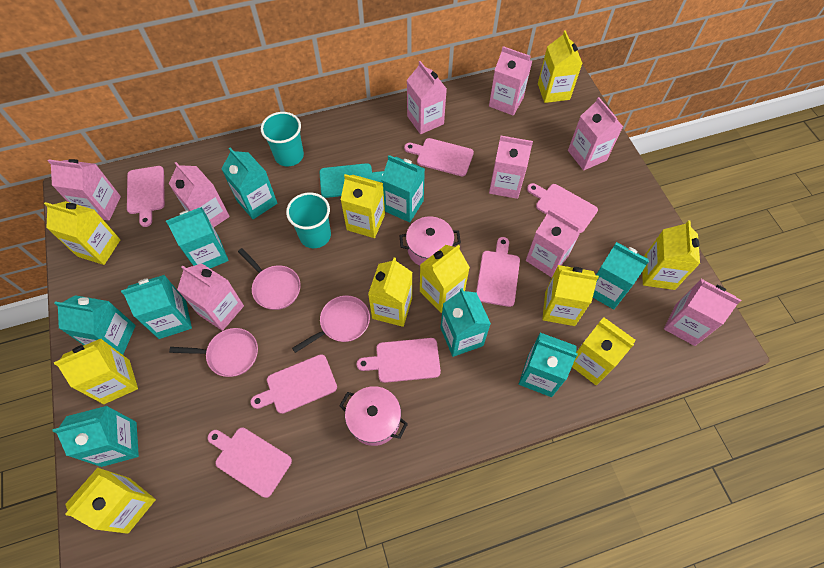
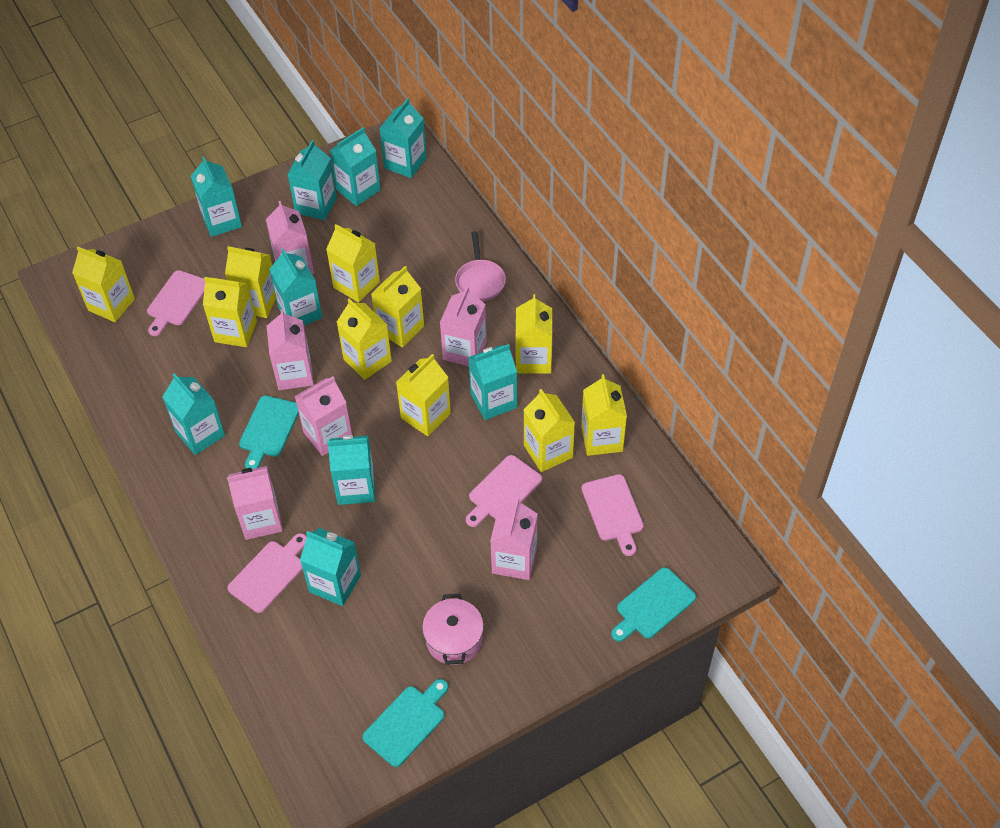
pink carton: [48,159,121,221] [168,162,230,227] [177,263,244,331] [407,61,447,134] [489,46,532,116] [489,136,533,199] [526,209,583,277] [568,97,623,170] [664,279,741,346] = 9 -> [227,466,283,540] [266,201,314,274] [267,309,314,390] [295,377,352,456] [440,286,487,366] [490,498,538,580] = 6
pink cutting board: [127,166,165,227] [208,427,292,498] [250,354,337,414] [357,338,441,383] [404,138,474,176] [476,237,520,307] [527,183,598,233] = 7 -> [147,270,205,336] [228,533,307,613] [466,455,542,527] [582,474,644,556] = 4
pink pan: [169,328,258,377] [238,248,301,310] [292,295,370,353] = 3 -> [455,231,506,301] = 1
pink pot: [339,386,408,446] [399,217,461,266] = 2 -> [422,594,484,665] = 1
turquoise cup: [261,112,304,166] [286,192,331,248] = 2 -> none = 0
turquoise cutting board: [319,163,384,198] = 1 -> [239,396,299,469] [362,679,448,767] [611,567,696,642] = 3

